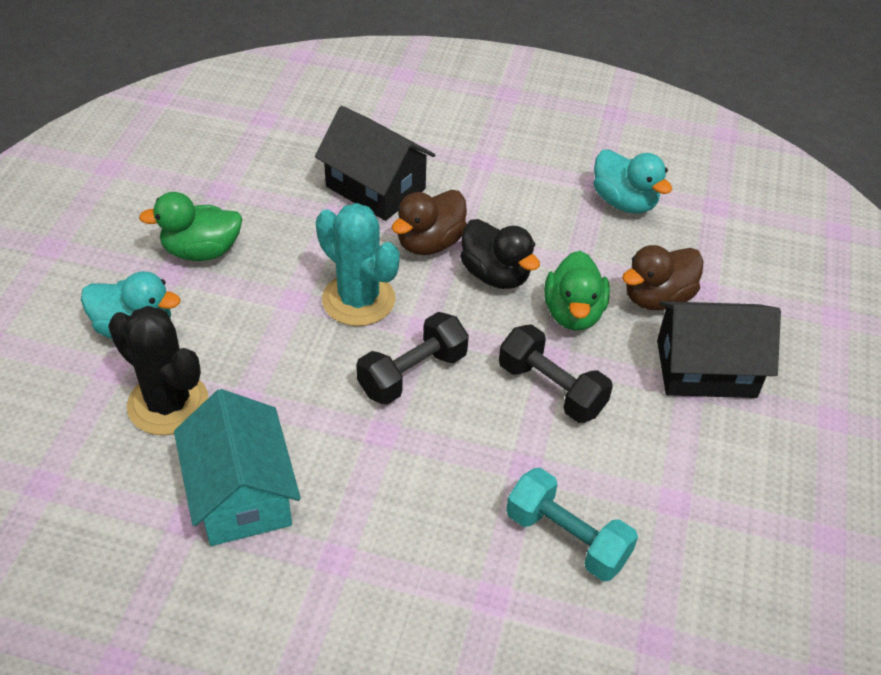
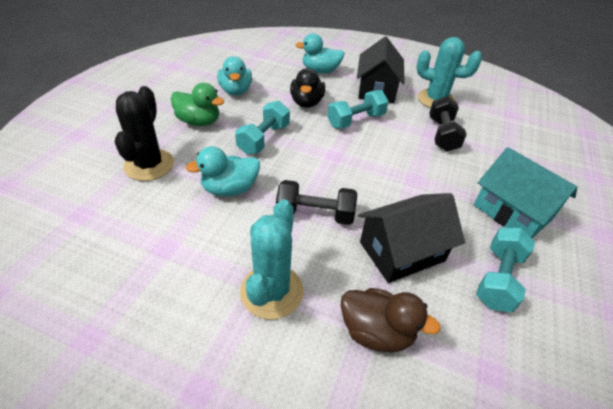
brown duck: [392,190,467,255] [622,245,704,310] = 2 -> [340,288,441,353] = 1
green duck: [139,192,243,261] [544,251,610,331] = 2 -> [171,83,224,126] = 1
turquoise cactus: [316,203,400,326] = 1 -> [240,199,304,320] [417,37,482,108] = 2
turquoise duck: [81,271,180,339] [594,149,672,214] = 2 -> [186,146,260,197] [217,56,252,95] [296,33,345,73] = 3
turquoise dumbbell: [506,468,638,581] = 1 -> [235,101,290,154] [327,90,389,129] [476,227,535,312] = 3

